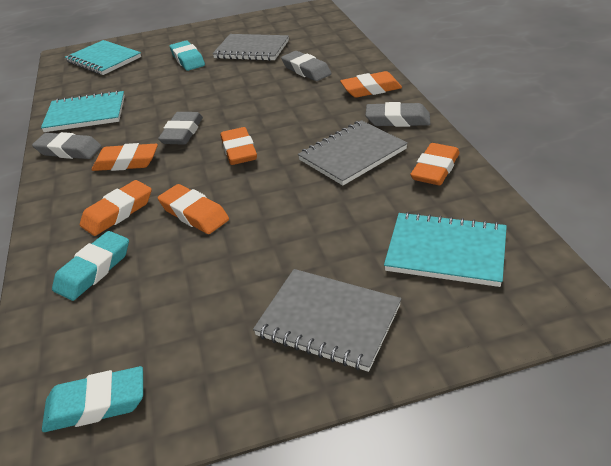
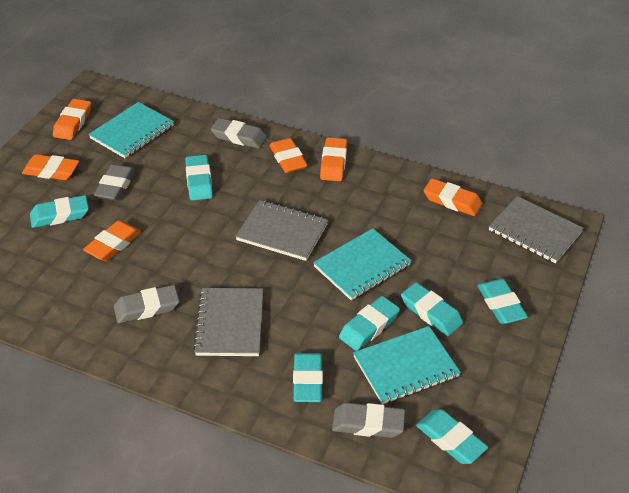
turquoise eraser: [42,366,143,432] [52,231,129,301] [170,41,205,71] = 3 -> [30,195,89,228] [185,155,213,201] [293,353,323,402] [339,296,400,351] [401,282,463,336] [416,409,488,464] [477,278,528,324] = 7

